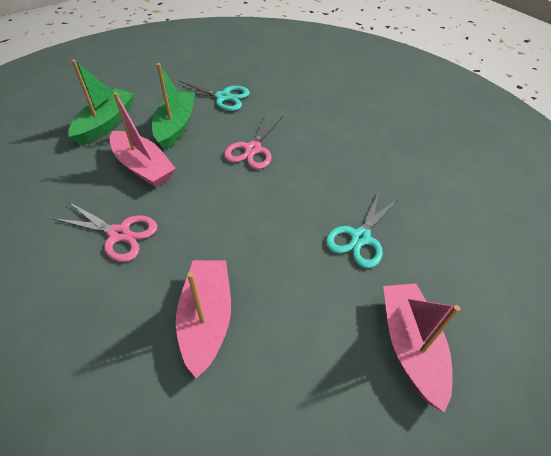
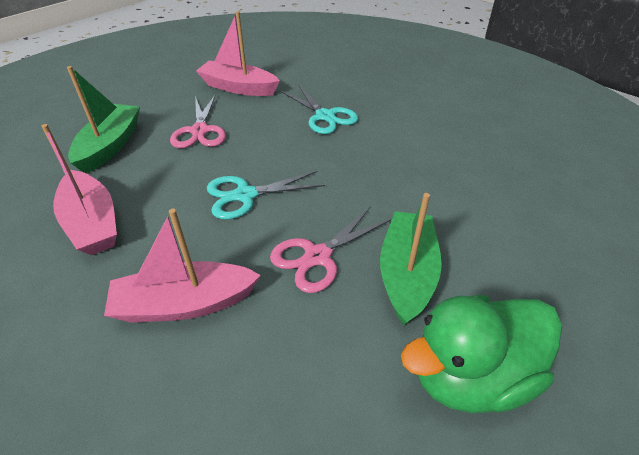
green duck: none = 0 -> [401,295,562,413] = 1

